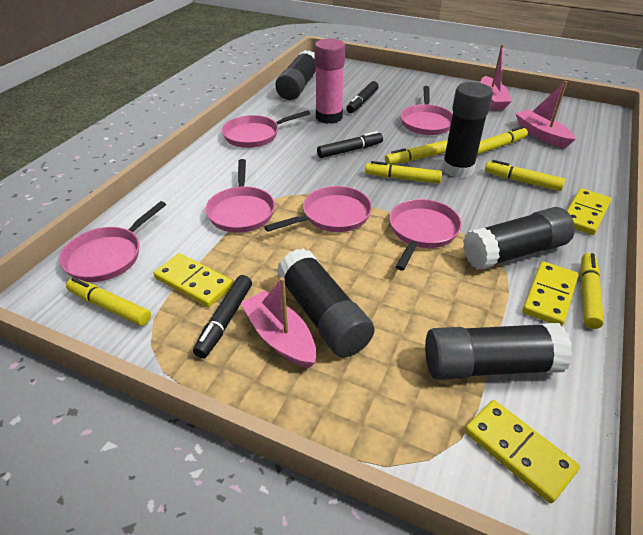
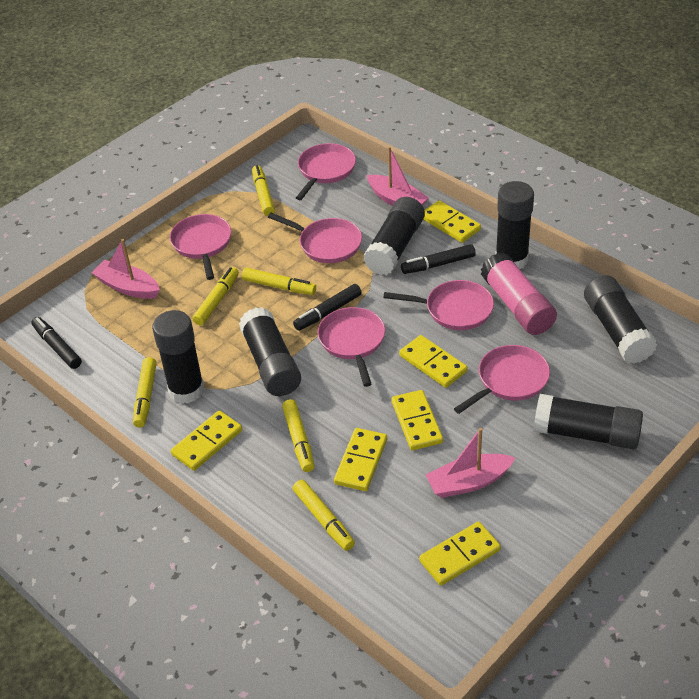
black glue stick: [275,50,316,100] [276,248,375,357] [425,323,572,380] [442,82,493,178] [463,207,575,270] = 5 -> [152,310,204,404] [239,307,301,396] [363,197,425,275] [495,181,534,269] [534,394,643,449] [584,275,657,364] = 6
yellow domino: [154,253,233,307] [465,400,580,503] [522,261,579,326] [567,188,612,235] = 4 -> [171,410,242,471] [334,428,387,491] [392,390,443,450] [399,335,468,388] [419,522,501,586] [423,200,481,243] = 6

